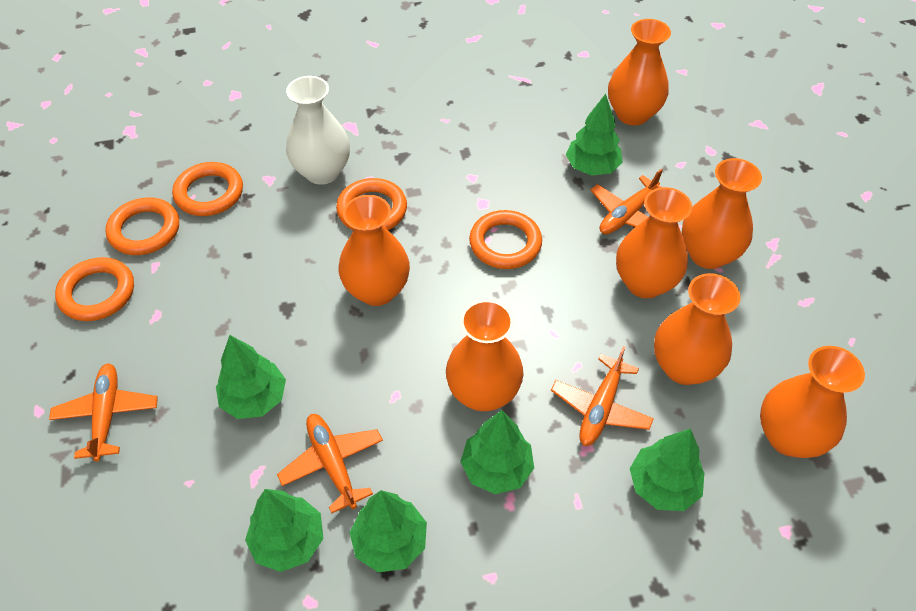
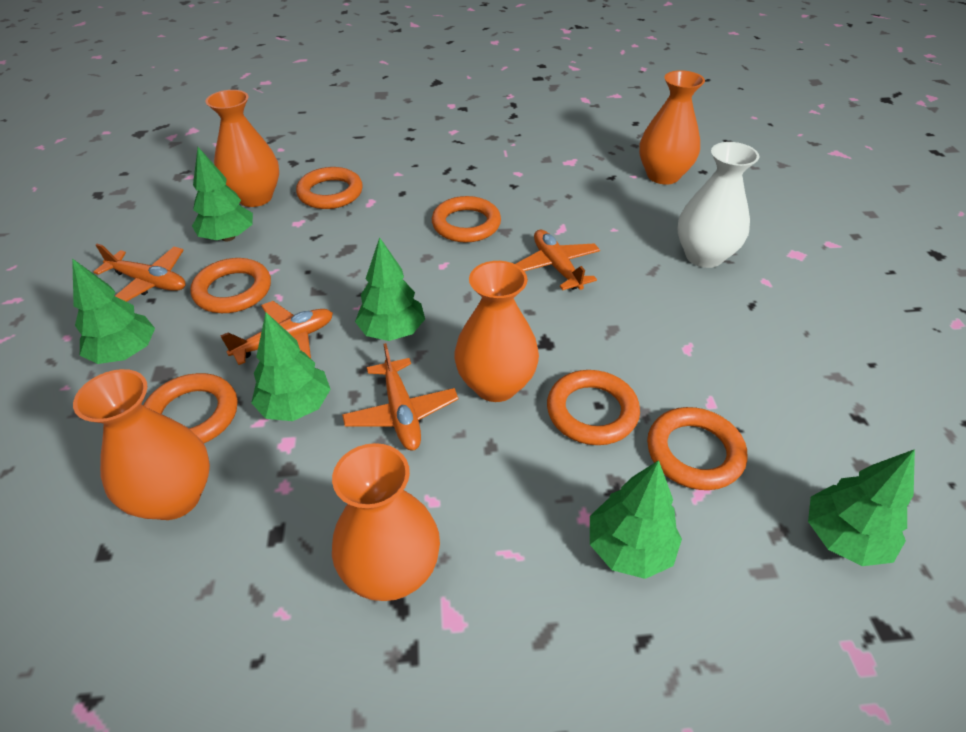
orange ring: [55,257,134,321] [105,197,179,255] [172,162,243,216] [336,178,407,231] [469,210,542,269] = 5 -> [143,373,237,443] [190,258,271,313] [296,167,363,209] [432,196,501,243] [547,370,640,445] [647,407,747,490] = 6
orange vase: [338,195,410,306] [446,300,524,411] [608,19,671,126] [616,187,692,298] [654,273,741,385] [682,158,762,269] [760,346,865,458] = 7 -> [73,369,210,520] [206,90,279,207] [332,443,440,601] [454,261,539,402] [639,70,705,185] = 5

